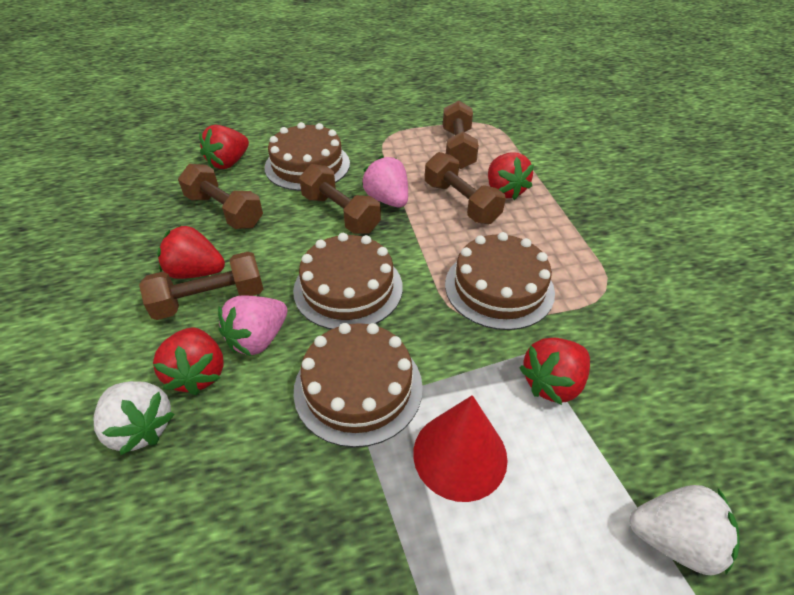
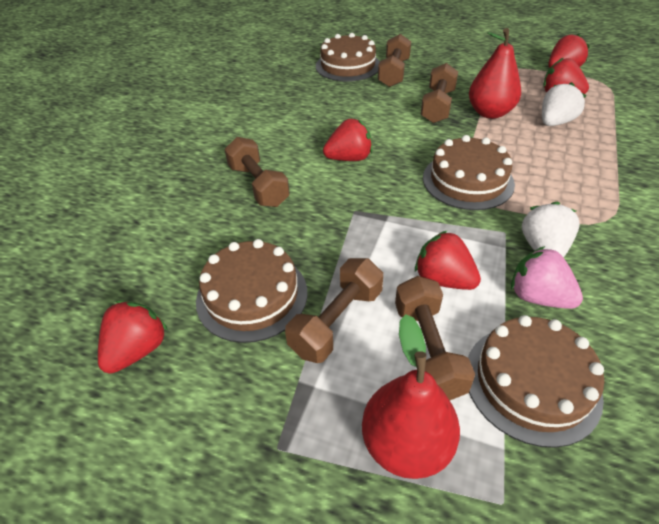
pink strawberry: [218,295,287,356] [362,156,408,207] = 2 -> [511,246,583,309] = 1
red cone: [413,395,508,502] = 1 -> none = 0
red pear: none = 0 -> [362,314,460,479] [469,28,521,119] = 2

